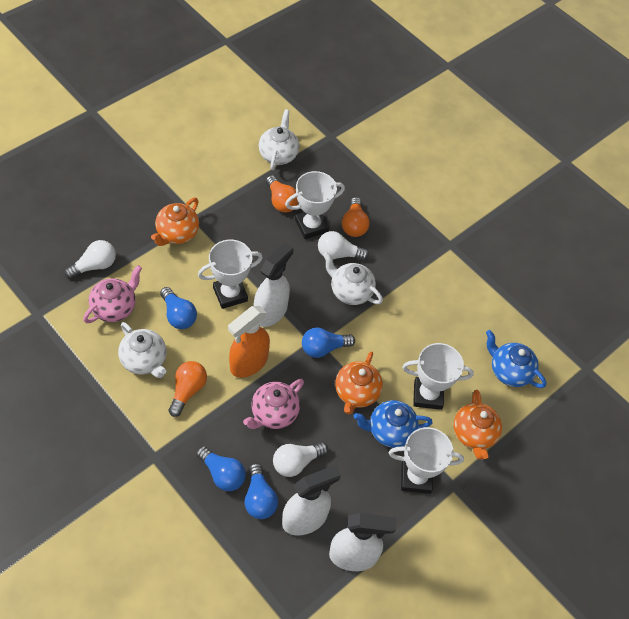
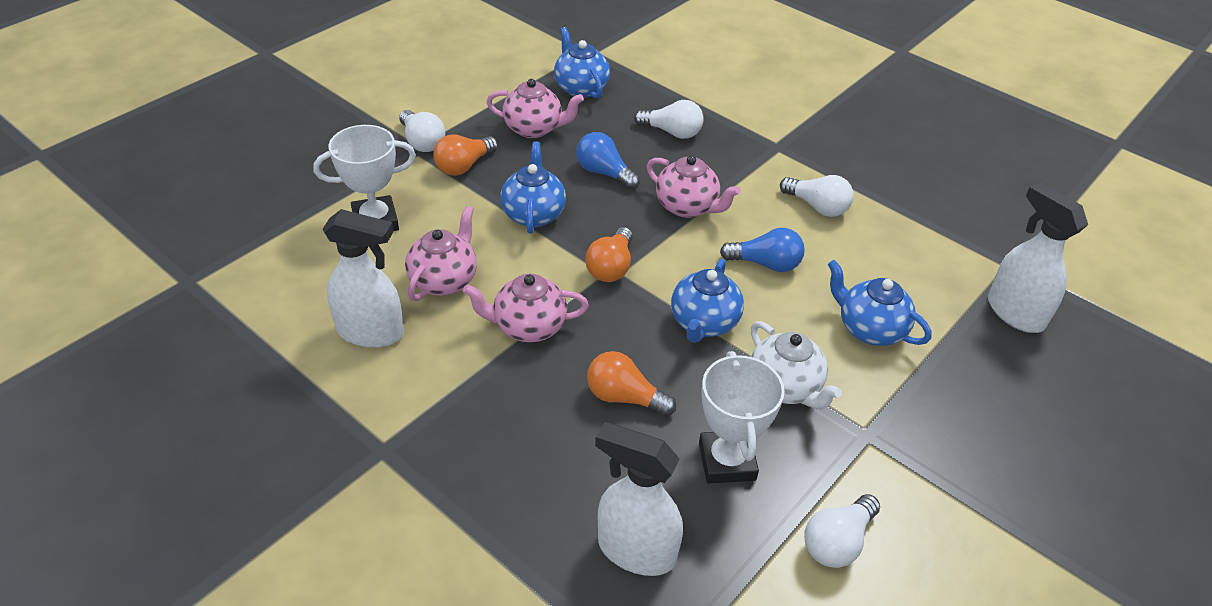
blue light bulb: [160,287,197,329] [196,446,246,491] [244,463,278,519] [302,328,355,358] = 4 -> [576,132,640,190] [720,228,805,272] = 2
blue teapot: [354,400,433,448] [486,330,546,388] = 2 -> [500,141,566,234] [554,27,610,98] [671,259,744,343] [828,260,932,346] = 4
orange spray bottle: [228,306,270,378] = 1 -> none = 0
orange teapot: [151,198,199,246] [335,351,383,415] [454,390,502,460] = 3 -> none = 0
pink teapot: [83,265,142,323] [243,379,304,429] = 2 -> [405,206,477,301] [463,274,589,342] [487,79,584,138] [647,155,740,218] = 4
white light bulb: [64,240,116,279] [273,442,328,477] [318,231,369,260] = 3 -> [399,110,445,152] [634,100,704,139] [780,175,854,217] [804,494,880,568] = 4
white teapot: [118,322,167,378] [259,109,299,170] [323,252,383,305] = 3 -> [751,321,842,409] = 1
white trophy: [198,240,263,309] [285,171,345,239] [389,427,464,494] [402,343,474,410] = 4 -> [313,125,416,231] [699,351,785,484] = 2

